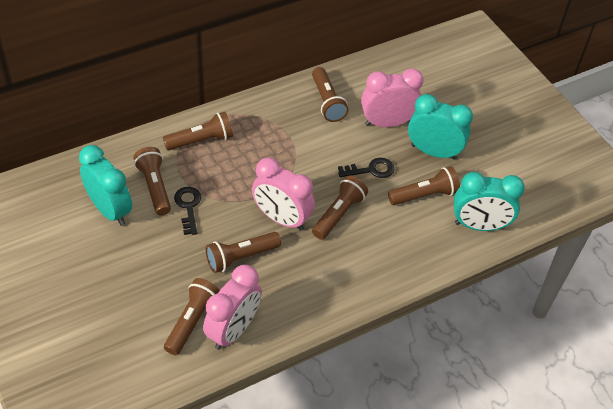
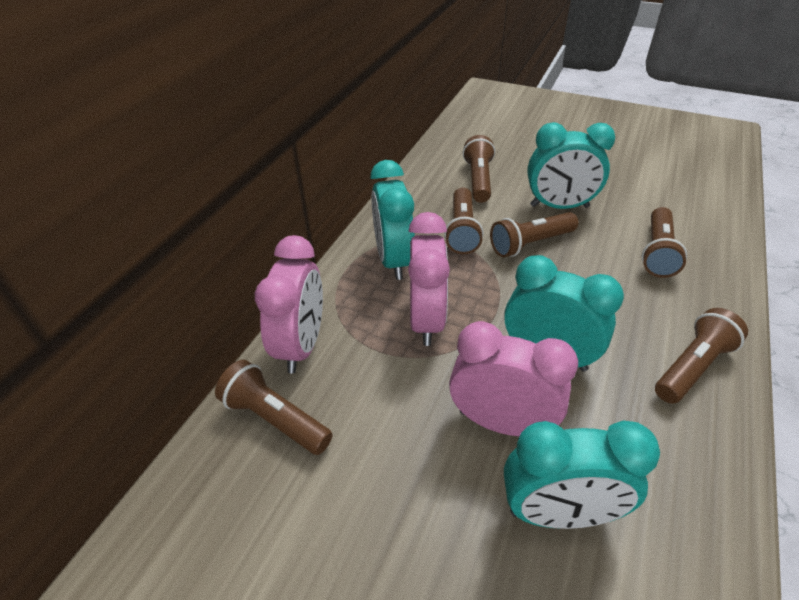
black key: [174,187,201,235] [338,158,394,178] = 2 -> none = 0
brown flashlight: [133,147,171,215] [163,112,233,150] [164,278,220,355] [206,232,281,273] [312,67,349,122] [312,176,368,240] [388,166,460,205] = 7 -> [215,360,332,455] [444,188,484,254] [463,135,495,203] [490,212,579,257] [642,207,687,278] [655,308,748,404] = 6
turquoise clock: [79,145,132,226] [408,94,473,160] [454,172,525,231] = 3 -> [370,160,415,280] [504,255,624,372] [504,421,660,529] [527,122,615,209] = 4

